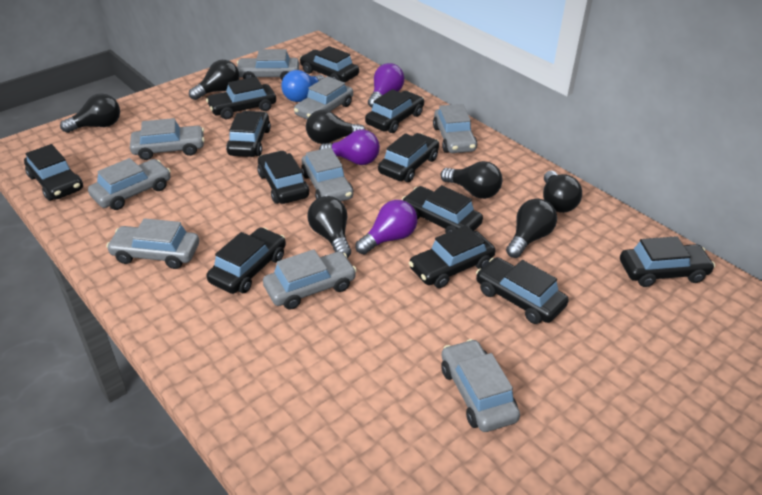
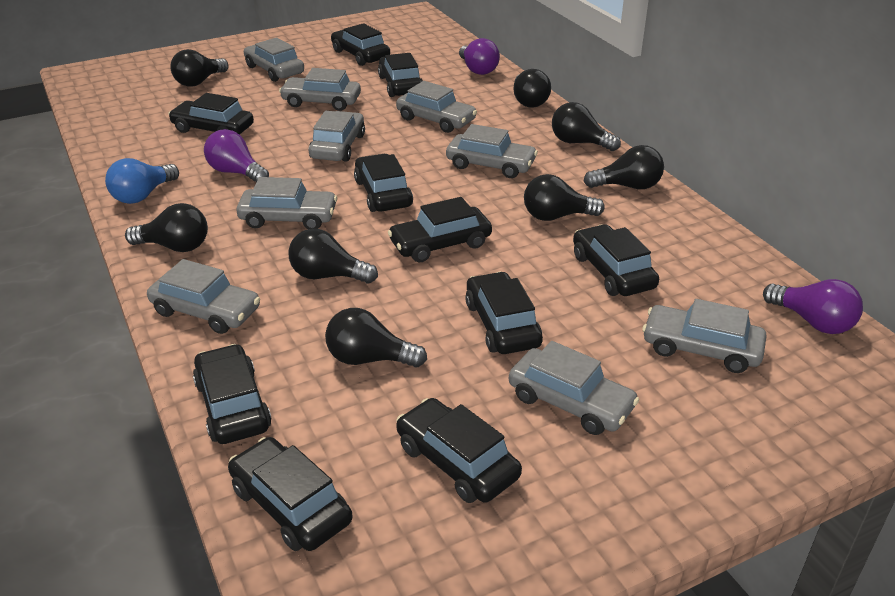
black car: [24,144,83,201] [206,77,276,119] [206,227,286,294] [226,111,271,157] [257,151,309,204] [300,46,359,82] [365,89,424,133] [378,133,439,182] [402,185,483,233] [409,225,496,288] [476,257,569,324] [620,236,715,287] = 12 -> [168,93,254,135] [193,344,271,444] [228,437,352,551] [331,23,390,66] [354,154,413,212] [378,53,423,97] [388,197,492,262] [396,398,522,503] [465,272,543,354] [573,224,659,296] = 10
black light bulb: [60,93,120,133] [189,60,239,100] [306,110,366,144] [308,196,351,258] [440,161,502,199] [506,198,557,258] [543,171,582,213] = 7 -> [125,203,208,252] [170,49,228,87] [289,229,378,283] [325,308,427,367] [513,69,551,108] [524,174,605,221] [552,102,621,151] [584,145,664,189] = 8

